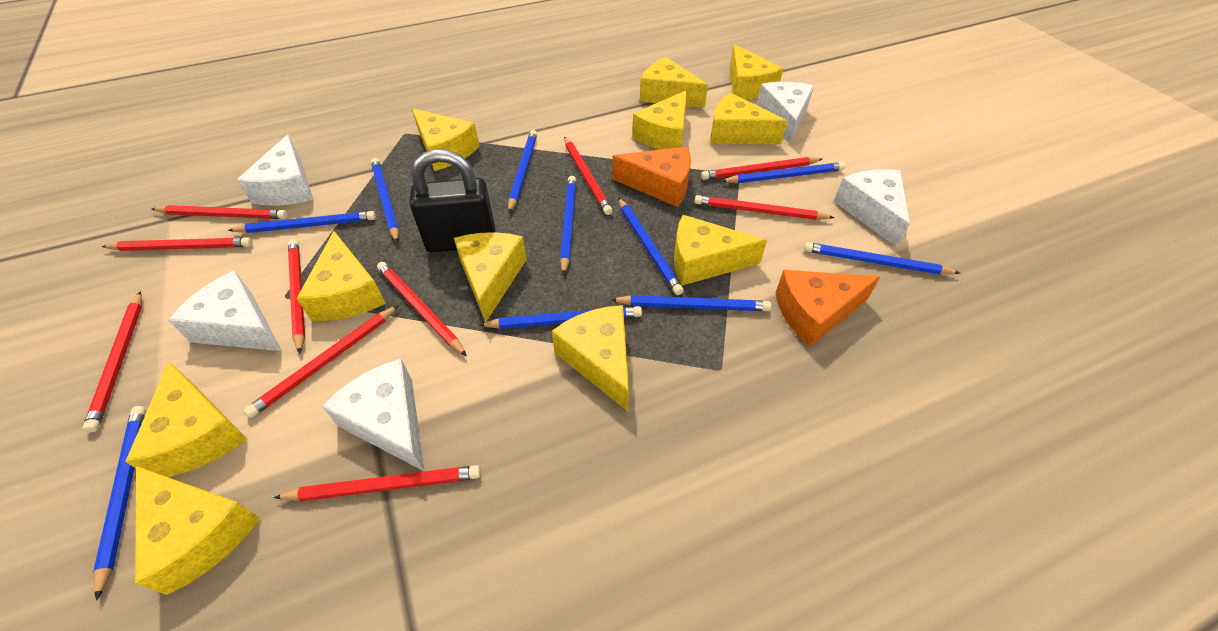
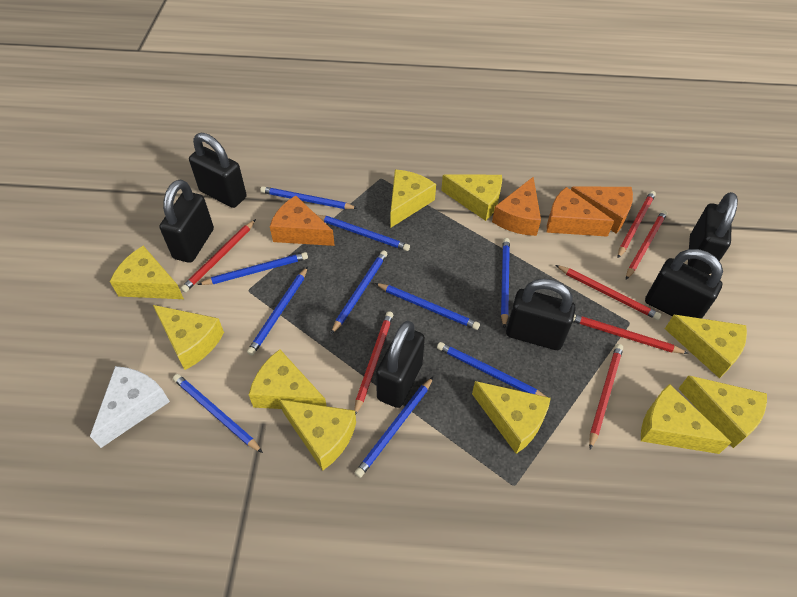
black padlock: [409,149,495,253] = 1 -> [160,180,214,263] [189,133,247,208] [376,321,425,408] [506,279,576,350] [645,249,723,319] [688,192,738,275] = 6
orange cheese: [612,147,691,207] [775,270,880,346] = 2 -> [270,195,335,246] [492,177,541,236] [547,187,614,237] [571,186,633,234] = 4
red pencil: [82,291,142,432] [101,237,253,251] [152,205,288,219] [244,305,399,418] [274,465,481,501] [288,239,305,354] [377,262,467,356] [564,137,613,215] [694,195,835,220] [701,157,822,180] = 10 -> [181,219,256,293] [354,311,393,415] [556,265,661,320] [573,314,689,354] [589,344,623,449] [618,191,656,258] [626,210,667,280] = 7
white cheese: [168,270,282,351] [237,134,314,206] [322,359,424,471] [757,82,814,144] [834,169,910,247] = 5 -> [90,366,170,448] = 1
yellow cheese: [125,361,248,477] [135,466,261,595] [296,231,386,321] [412,108,480,171] [454,232,527,322] [552,305,629,411] [632,90,687,150] [640,57,708,108] [674,215,767,286] [710,93,788,144] [730,44,783,100] = 11 -> [110,246,184,299] [153,305,224,370] [249,349,326,409] [279,400,356,471] [390,169,436,228] [441,174,502,221] [472,381,551,454] [641,384,732,454] [665,315,747,378] [678,376,767,448] = 10

